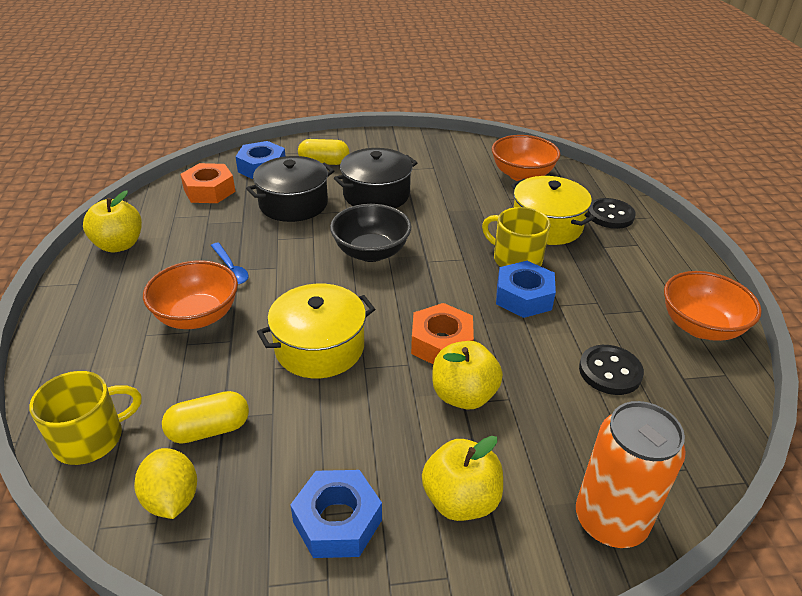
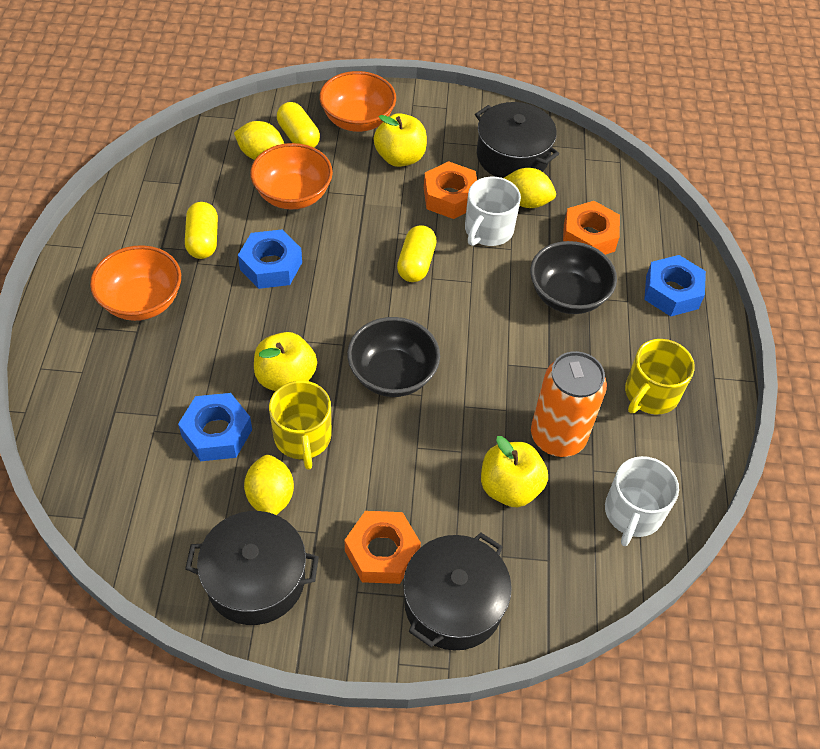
black bowl: [330,204,411,262] = 1 -> [347,317,440,397] [530,241,617,314] = 2
black button: [579,345,644,395] [587,198,636,229] = 2 -> none = 0
black pot: [246,156,334,222] [334,148,417,208] = 2 -> [185,511,319,625] [403,533,512,650] [475,102,559,178] = 3
blue spoon: [211,242,248,284] = 1 -> none = 0
orange nut: [180,163,235,203] [411,303,474,364] = 2 -> [345,511,421,584] [424,161,477,219] [563,201,620,255] = 3
white mug: none = 0 -> [465,177,521,246] [605,456,679,546] = 2
yellow capsule: [162,391,249,444] [298,139,349,165] = 2 -> [185,202,218,259] [277,102,320,148] [397,225,437,282] = 3
yellow lemon: [134,448,197,519] = 1 -> [234,121,284,160] [244,455,294,515] [504,168,556,208] = 3
yellow pot: [257,284,375,378] [511,176,595,245] = 2 -> none = 0

